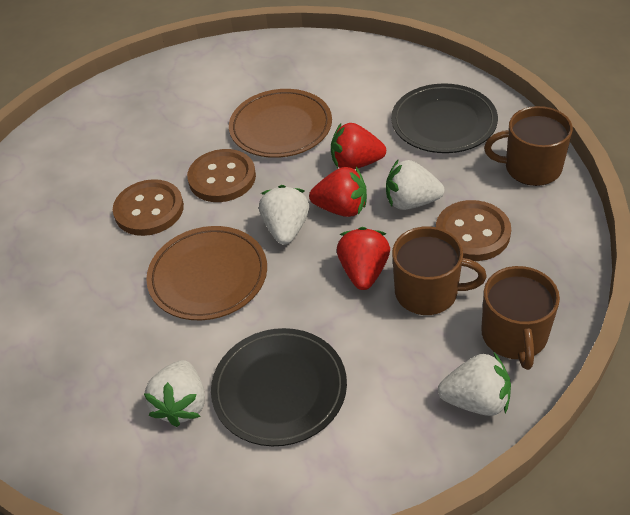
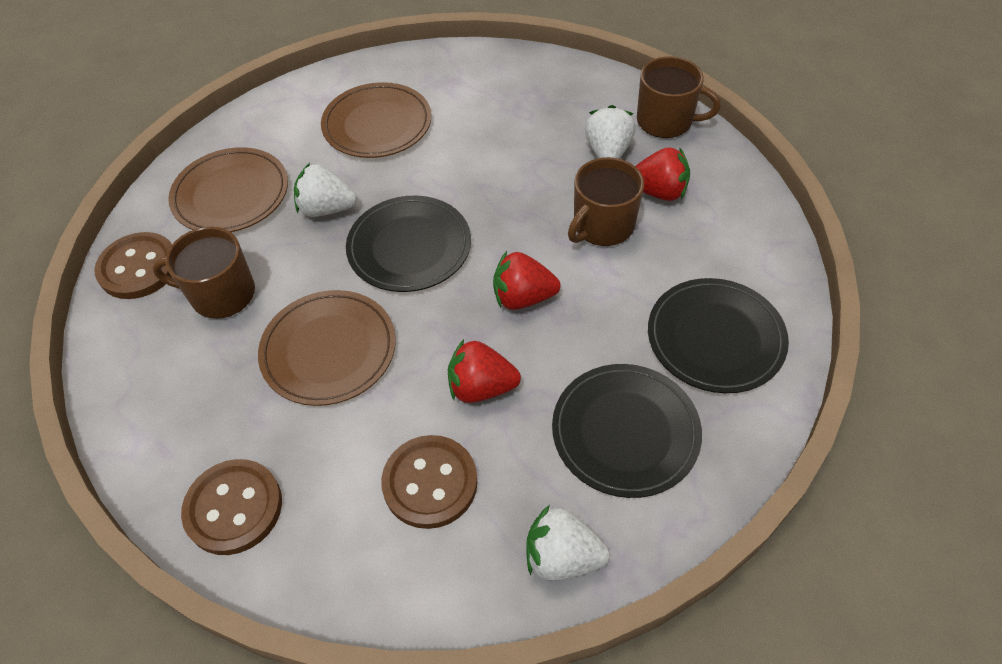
black plate: [211,328,347,446] [391,83,498,153] = 2 -> [346,196,471,292] [552,364,702,498] [648,278,789,393] = 3
brown plate: [146,226,267,320] [229,89,332,158] = 2 -> [168,147,288,232] [258,290,396,406] [321,82,431,158] = 3
white strawberry: [144,360,205,427] [259,185,309,245] [386,160,445,210] [438,353,511,416] = 4 -> [294,163,357,217] [527,505,610,581] [585,105,635,159] = 3

